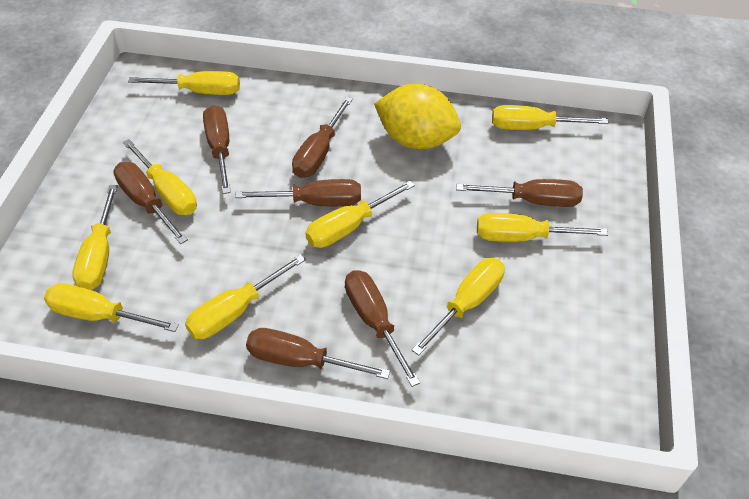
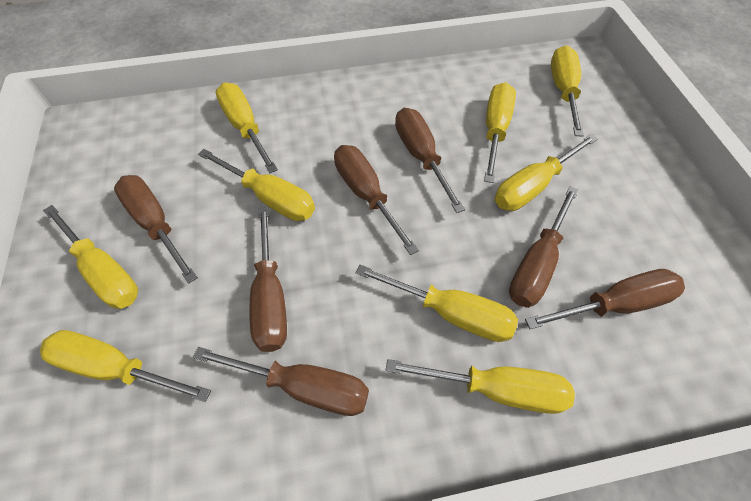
yellow lemon: [374,84,461,149] = 1 -> none = 0

